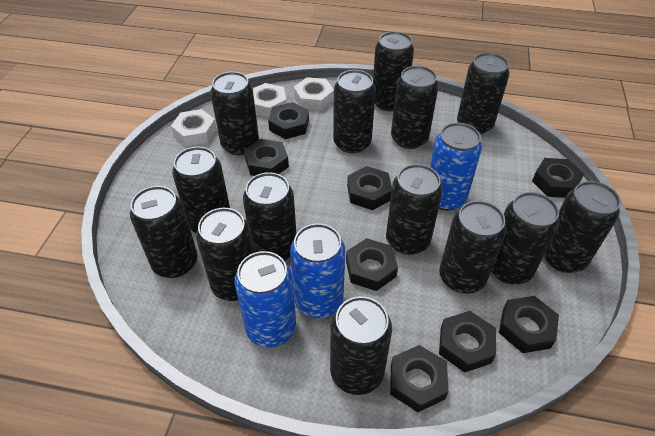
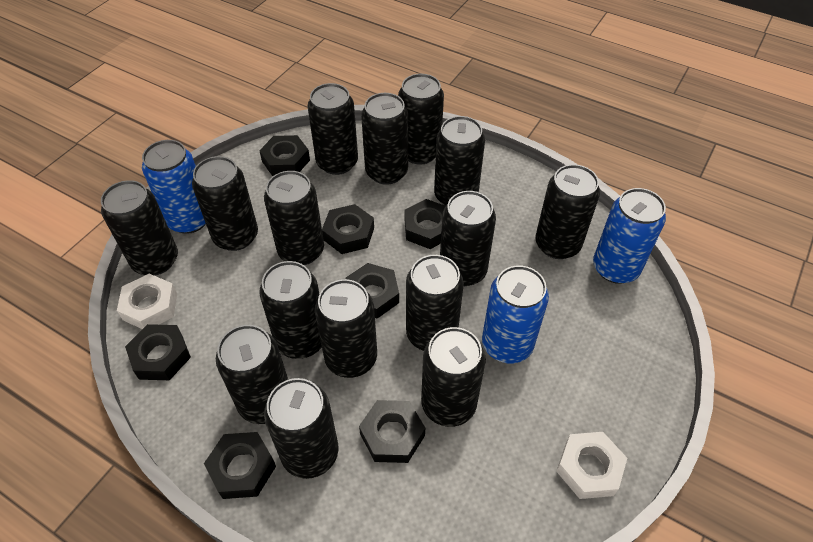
black can: [130,186,197,278] [172,147,230,233] [196,208,254,301] [210,72,259,155] [243,172,296,261] [330,296,392,395] [333,70,376,153] [373,31,414,111] [386,164,443,255] [391,66,439,149] [439,201,507,294] [457,53,510,134] [491,192,559,284] [544,181,621,273] = 14 -> [101,180,178,276] [192,156,258,251] [216,325,288,424] [259,261,322,359] [264,171,324,265] [264,378,338,479] [307,83,358,175] [315,279,377,378] [361,93,408,185] [398,74,444,165] [406,255,464,351] [421,327,486,427] [434,116,485,206] [440,191,496,286] [536,164,600,259] = 15
black nut: [244,139,289,176] [268,102,309,139] [346,238,398,291] [347,166,392,210] [390,345,449,412] [439,311,496,373] [499,296,559,353] [532,158,584,198] = 8 -> [125,324,191,380] [204,432,276,499] [259,135,310,176] [322,204,374,254] [346,263,399,319] [359,400,425,463] [405,199,446,249] = 7
white nut: [171,109,217,146] [253,83,287,117] [294,77,334,110] = 3 -> [117,274,177,329] [556,432,627,499] = 2

